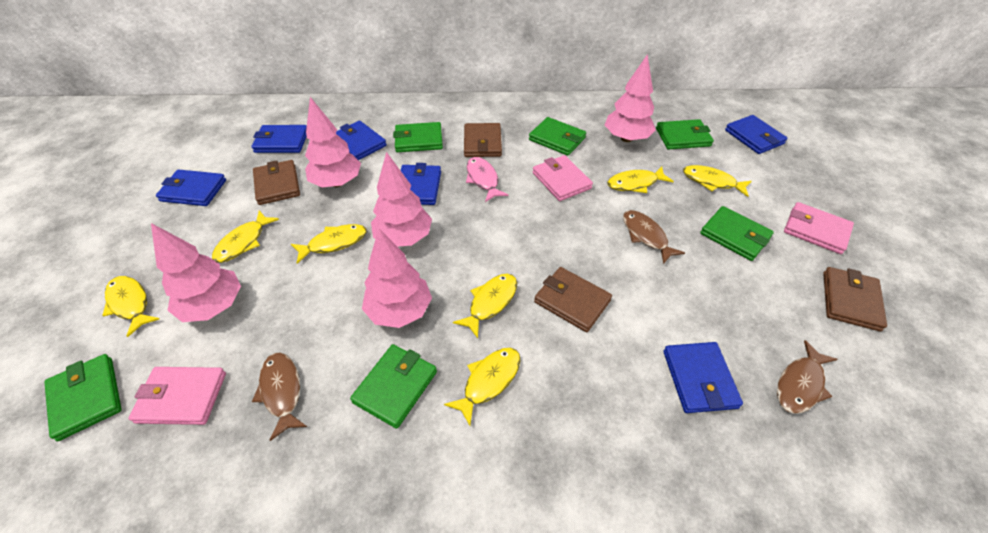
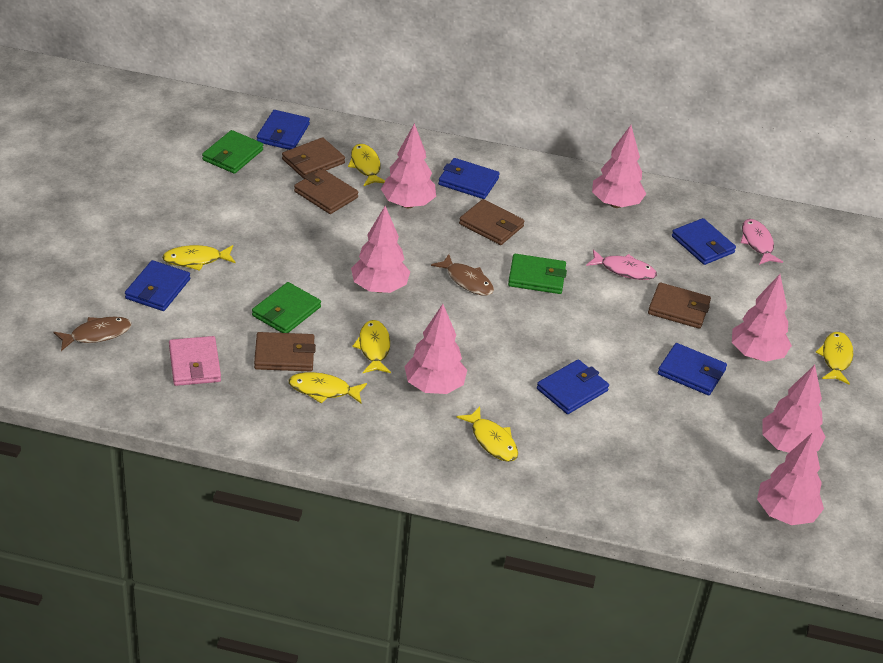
brown fish: [252,352,307,441] [623,210,685,264] [777,340,838,414] = 3 -> [53,316,132,351] [431,254,494,296] = 2
brown wallet: [253,160,300,205] [464,123,502,157] [534,267,612,332] [823,267,887,331] = 4 -> [254,332,316,371] [282,137,345,179] [294,169,359,214] [459,199,524,245] [648,282,711,329] = 5
green wallet: [44,354,122,441] [350,344,437,429] [393,122,443,152] [529,117,586,156] [656,119,714,149] [700,206,774,261] = 6 -> [202,130,263,174] [252,282,321,333] [508,254,567,294] = 3
pink fish: [466,157,508,202] = 1 -> [586,249,657,280] [741,219,783,265] = 2
pink tree: [151,223,241,322] [305,97,361,187] [362,228,432,328] [371,152,432,247] [605,54,656,142] = 5 -> [351,206,410,293] [381,123,436,208] [404,304,467,394] [592,125,646,208] [732,274,792,362] [757,432,824,525] [763,365,826,453] = 7
pink wallet: [128,367,226,425] [533,155,593,201] [784,202,854,254] = 3 -> [169,336,221,386] = 1
yellow fish: [102,276,160,337] [212,211,279,263] [291,224,367,264] [444,348,521,426] [453,274,517,338] [607,167,674,193] [683,165,752,197] = 7 -> [162,245,236,271] [289,372,367,404] [348,144,385,186] [352,320,391,373] [456,407,518,462] [815,332,853,384] = 6

